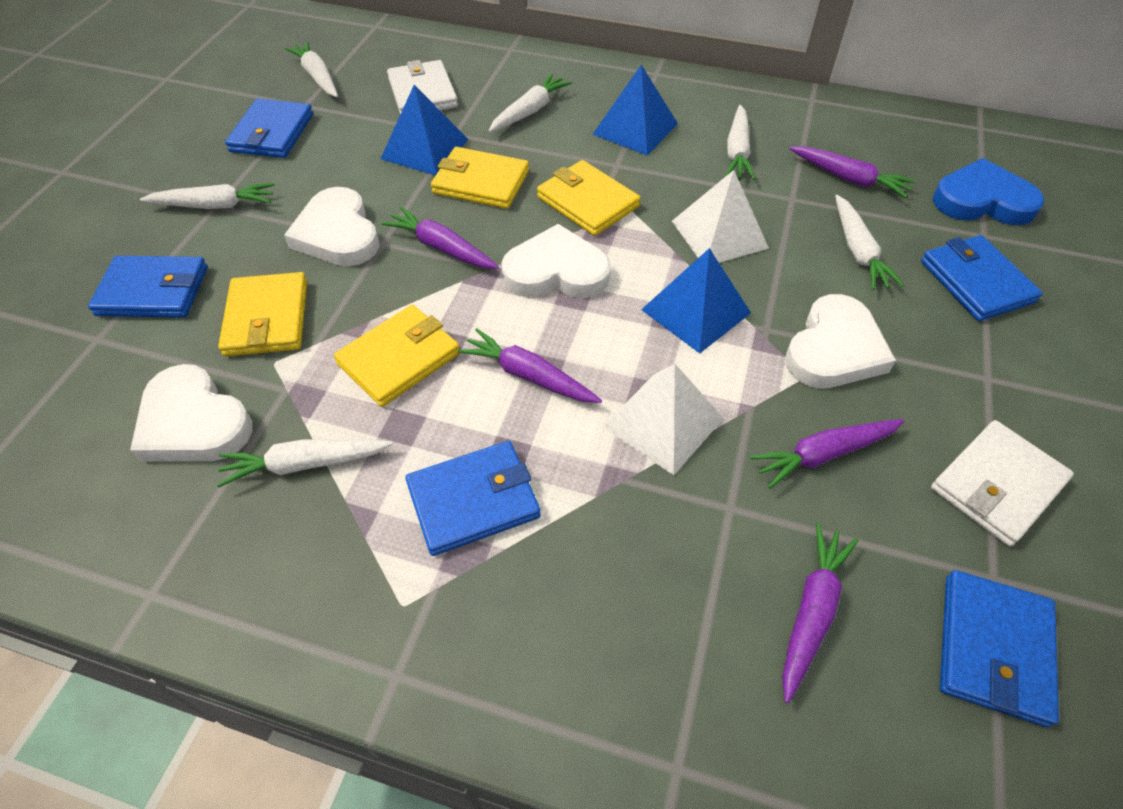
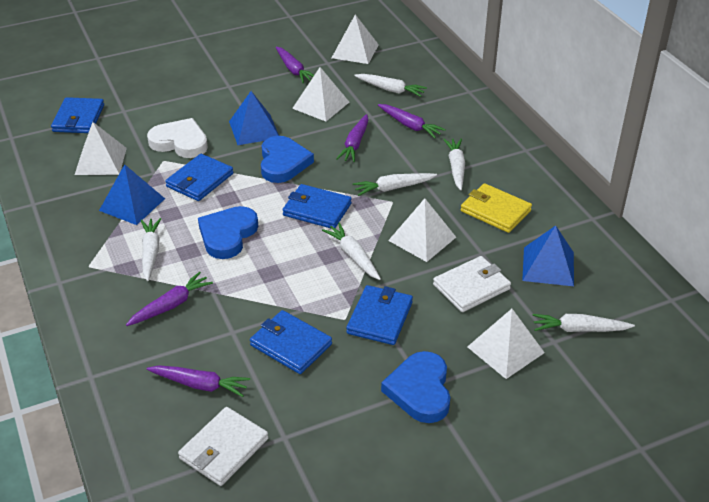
blue heart: [933,158,1044,225] = 1 -> [198,206,258,259] [261,136,314,183] [381,351,450,423] = 3
white heart: [130,364,253,462] [284,187,379,266] [502,224,611,298] [785,294,896,388] = 4 -> [147,118,208,158] = 1
white pyramid: [603,364,724,475] [672,170,769,263] = 2 -> [75,122,127,175] [292,67,349,122] [332,14,379,64] [388,198,456,262] [467,309,545,379] = 5
yellow wallet: [218,272,307,356] [334,305,460,407] [431,147,529,209] [537,160,641,236] = 4 -> [461,183,532,233] = 1

